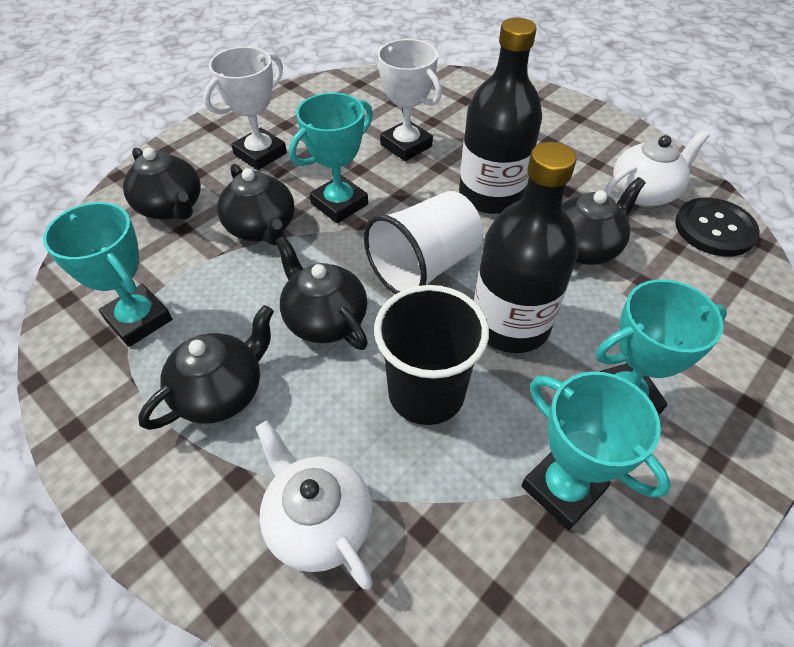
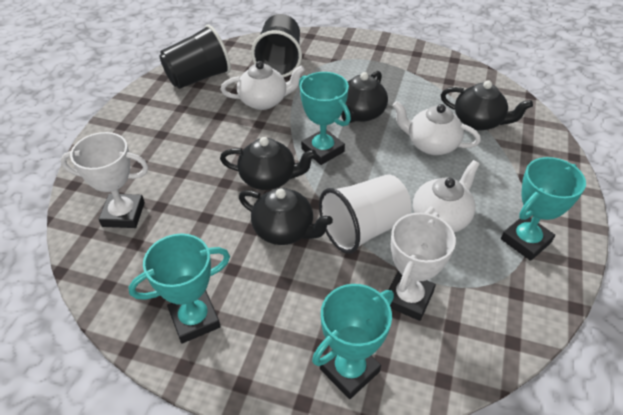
black bottle: [459,18,542,214] [474,142,578,353] = 2 -> none = 0
black button: [675,197,760,257] = 1 -> none = 0
black cup: [374,285,489,425] = 1 -> [160,25,231,89] [251,14,302,77] = 2
black teapot: [123,148,201,220] [138,305,274,430] [217,164,295,245] [275,236,368,350] [562,177,646,265] = 5 -> [220,137,317,190] [239,188,333,245] [341,71,388,123] [441,80,533,131] = 4
white teapot: [256,421,373,589] [606,130,710,206] = 2 -> [221,61,305,110] [392,101,481,155] [413,160,479,233] = 3

